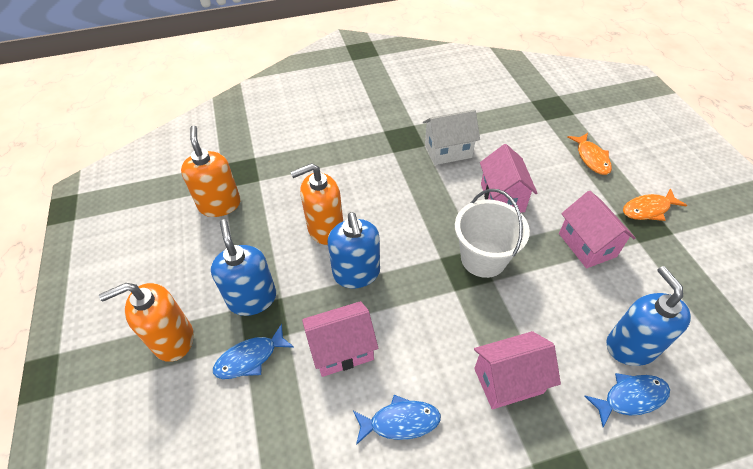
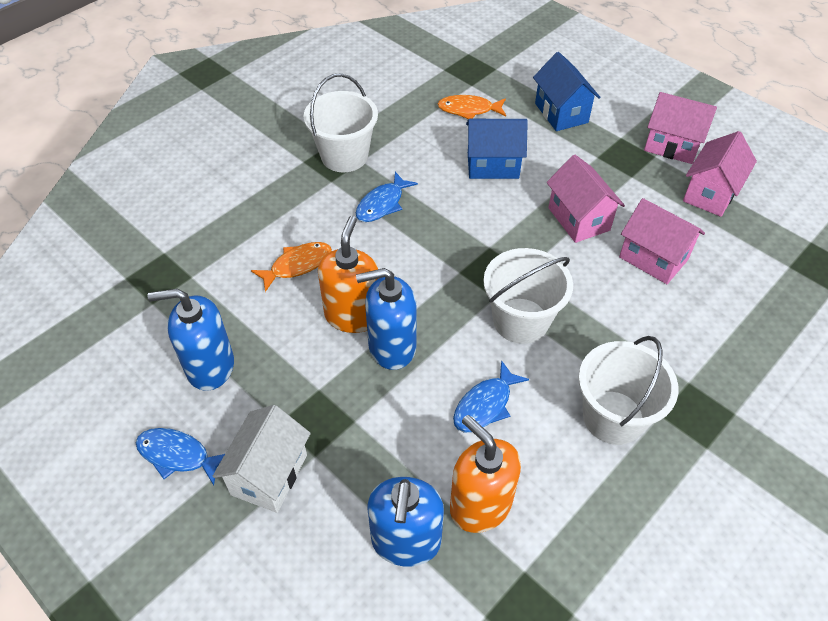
blue house: none = 0 -> [466,119,528,179] [533,52,600,131] = 2
orange soap dispenser: [99,283,194,362] [181,125,241,217] [291,163,343,245] = 3 -> [318,216,379,333] [450,415,521,533] = 2
white bucket: [455,189,530,278] = 1 -> [304,73,378,172] [483,248,573,344] [578,336,678,445] = 3

